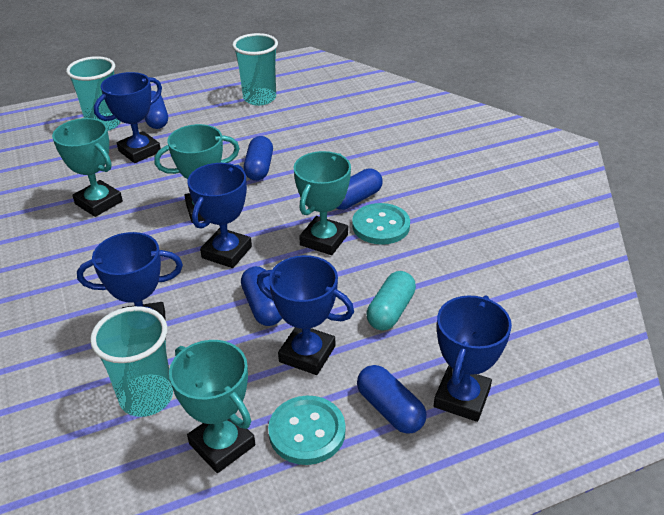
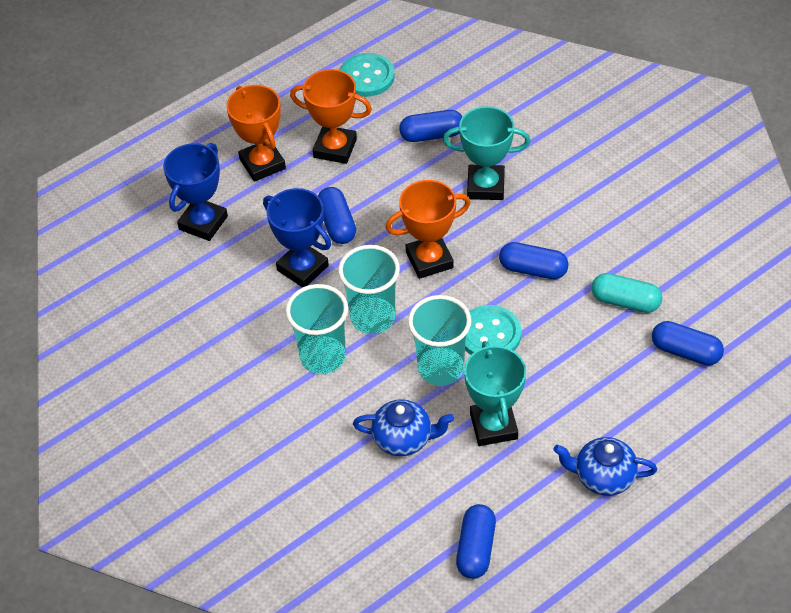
blue teapot: none = 0 -> [353,399,454,456] [553,437,657,496] = 2
blue trophy: [77,232,183,340] [94,72,162,163] [187,163,252,268] [257,255,354,375] [434,295,512,422] = 5 -> [163,143,228,241] [263,188,331,288] = 2
orange trophy: none = 0 -> [226,85,286,182] [290,69,372,164] [385,180,470,279] = 3
turquoise trophy: [52,118,123,217] [154,124,240,223] [169,340,255,473] [294,151,351,255] = 4 -> [443,106,530,200] [464,341,526,446] = 2

